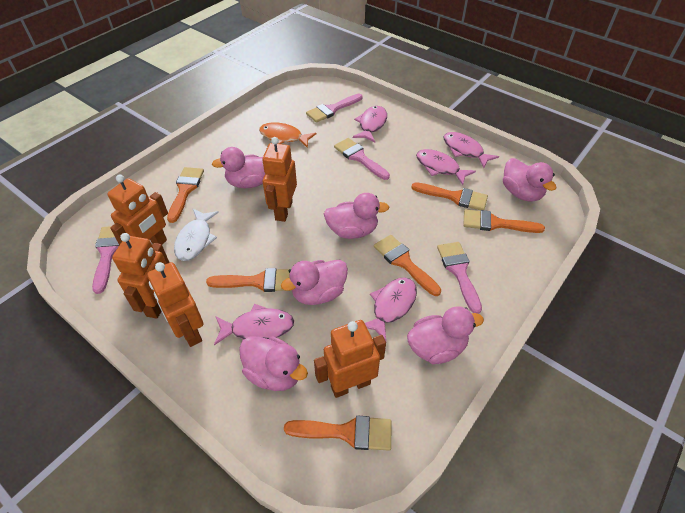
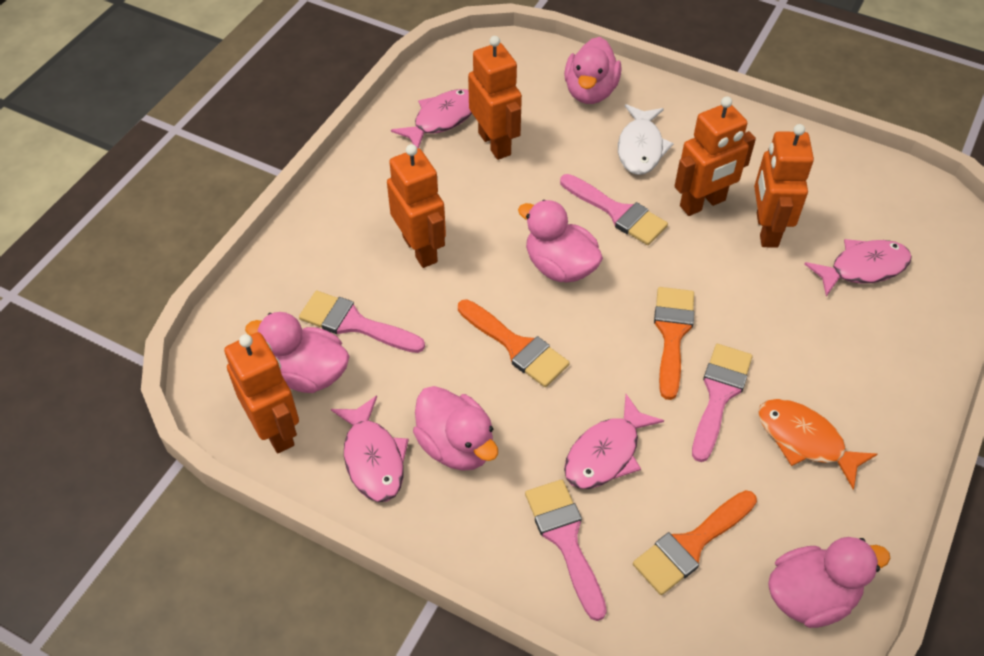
orange brush: [167,167,204,223] [206,268,292,292] [284,415,391,451] [374,235,441,296] [411,182,488,210] [464,209,545,233] = 6 -> [458,299,570,387] [633,490,757,595] [654,287,694,400] = 3
pink duck: [212,147,265,188] [239,336,308,391] [281,260,348,305] [324,193,389,239] [407,306,484,364] [503,158,556,202] = 6 -> [245,312,350,393] [413,386,498,471] [518,200,603,283] [564,37,622,104] [768,537,891,628] = 5
pink fish: [214,304,294,345] [353,106,387,142] [365,277,417,341] [416,149,476,185] [444,132,499,168] = 5 -> [331,395,409,502] [391,89,472,148] [564,394,664,489] [805,239,912,296] = 4

